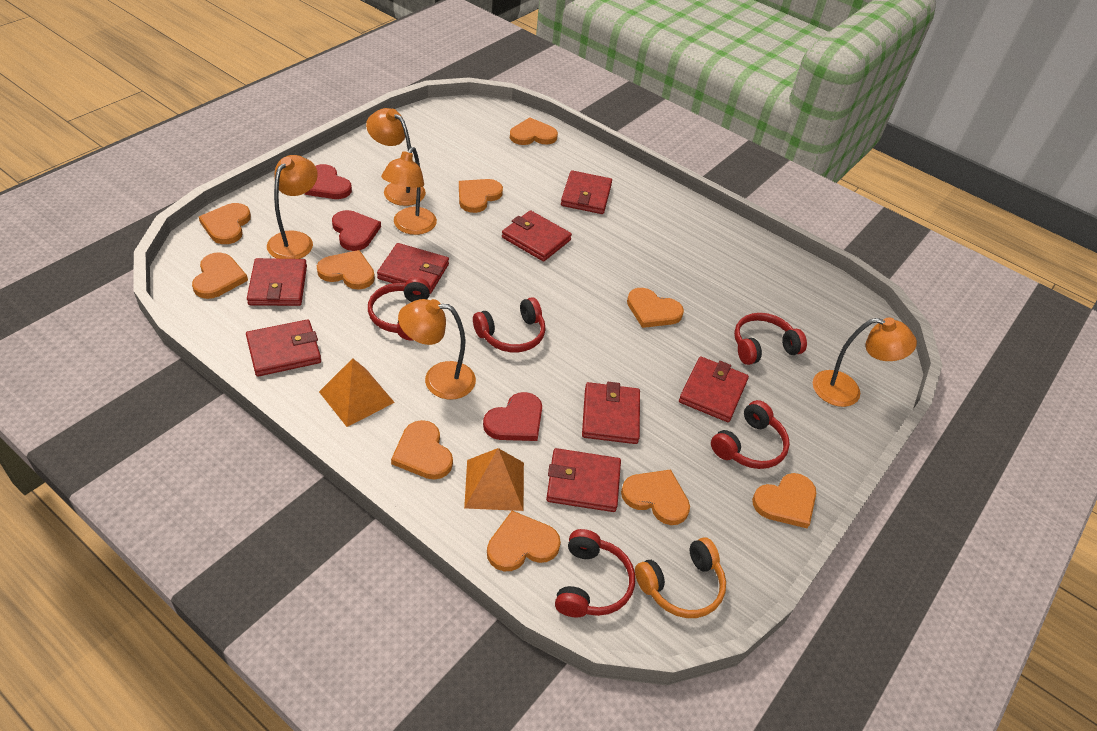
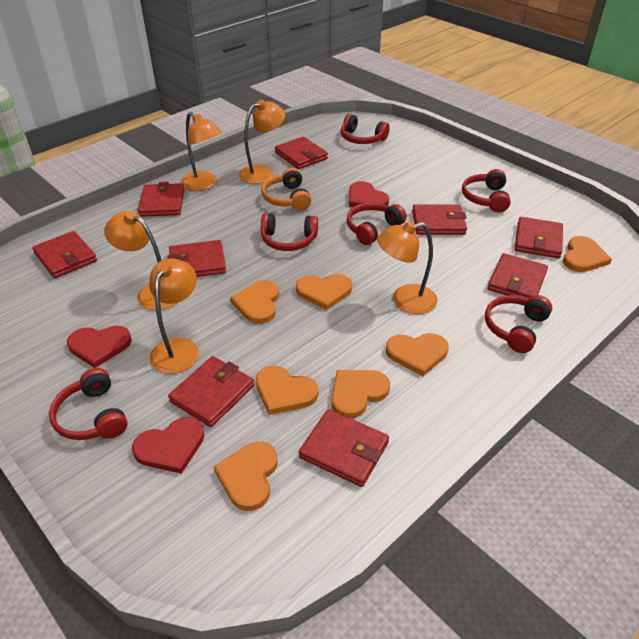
orange heart: [192,253,248,299] [199,203,251,244] [317,250,375,290] [391,420,453,479] [459,179,503,213] [487,511,561,571] [510,117,558,145] [621,469,690,525] [627,288,684,328] [752,473,816,528] = 10 -> [214,442,278,511] [230,280,279,324] [256,366,318,415] [296,274,352,310] [331,370,390,418] [386,333,449,376] [563,236,612,272] = 7
orange pyramid: [319,358,395,427] [464,448,524,511] = 2 -> none = 0
red headphones: [368,277,430,341] [473,297,546,352] [555,529,635,617] [711,400,790,469] [734,313,807,365] = 5 -> [49,368,128,440] [261,213,318,251] [341,114,390,144] [347,202,407,245] [462,169,511,213] [485,295,552,353] = 6
red wallet: [246,319,321,377] [247,258,307,306] [377,243,449,294] [502,210,572,262] [546,448,621,512] [561,170,612,214] [582,382,640,444] [679,356,749,422] = 8 -> [32,231,97,278] [138,182,185,217] [168,240,226,277] [168,356,254,427] [275,137,328,169] [299,409,389,487] [412,204,467,235] [487,253,548,298] [515,217,563,258] = 9

